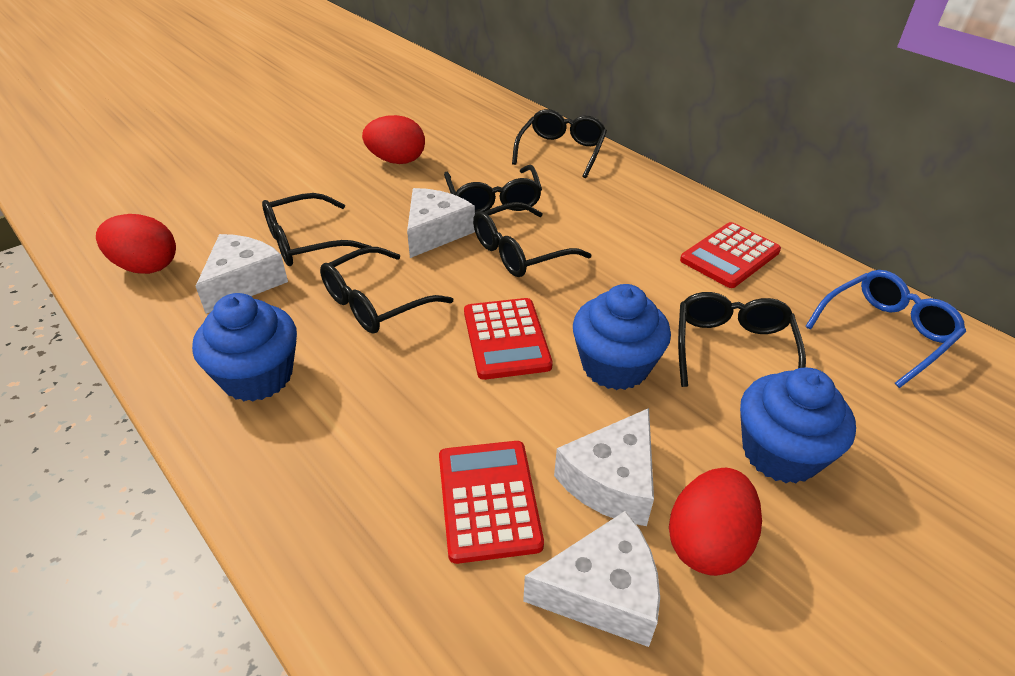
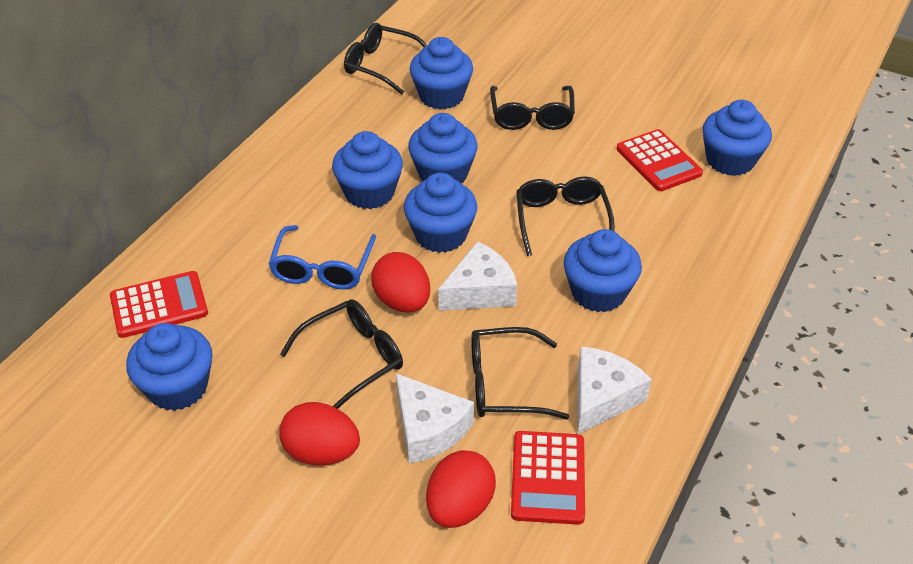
black glasses: [262,193,372,266] [320,247,453,334] [444,165,542,213] [473,202,591,277] [512,109,607,178] [678,292,806,387] = 6 -> [280,299,403,409] [344,23,427,95] [471,327,569,419] [490,86,575,130] [516,176,615,256] = 5
blue cupcake: [192,293,297,402] [573,284,671,390] [740,368,856,483] = 3 -> [126,323,213,411] [332,131,403,209] [404,173,477,253] [408,113,478,183] [409,37,473,110] [564,229,642,312] [702,100,772,176] = 7
white cheese: [195,234,288,314] [407,188,475,258] [523,511,660,647] [554,408,654,526] = 4 -> [396,373,474,464] [438,241,517,311] [578,346,652,434] = 3

